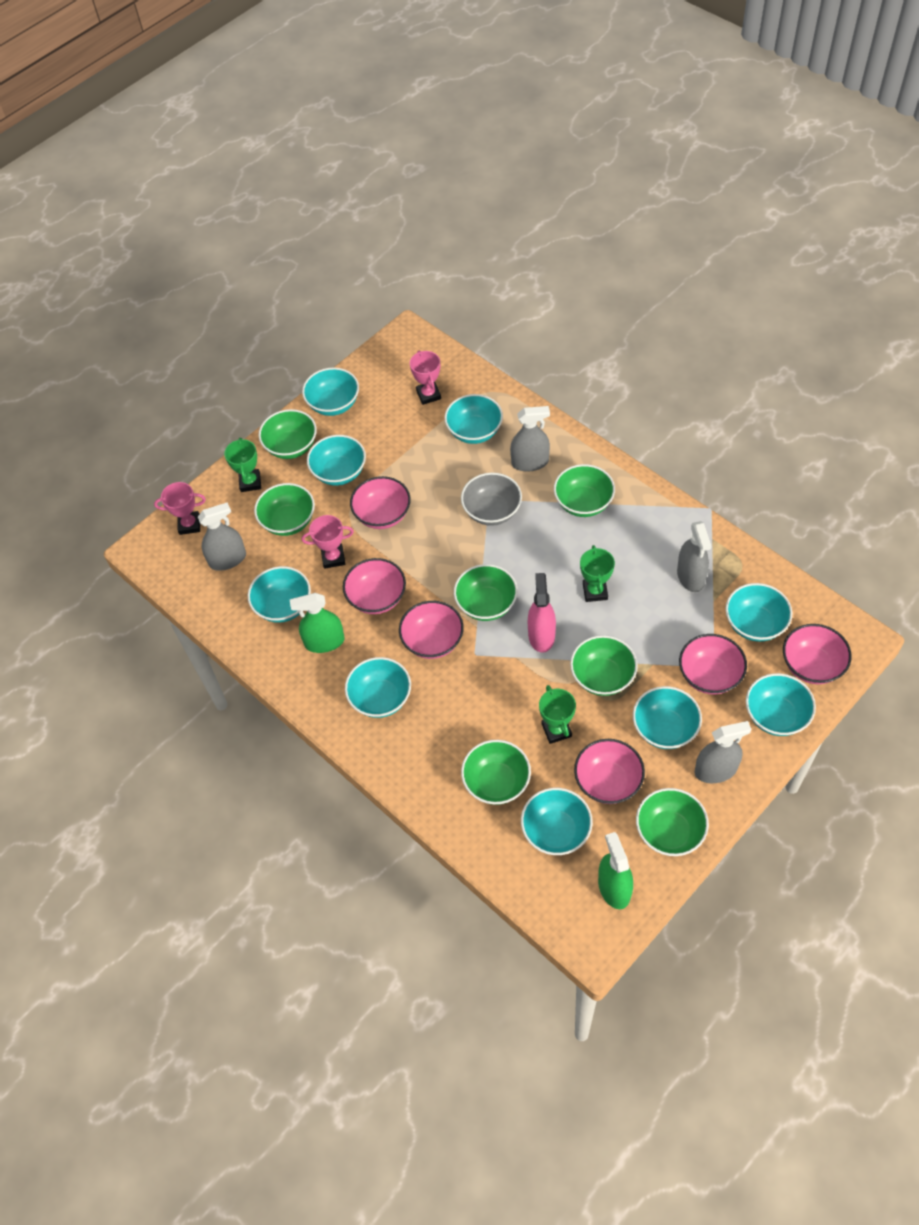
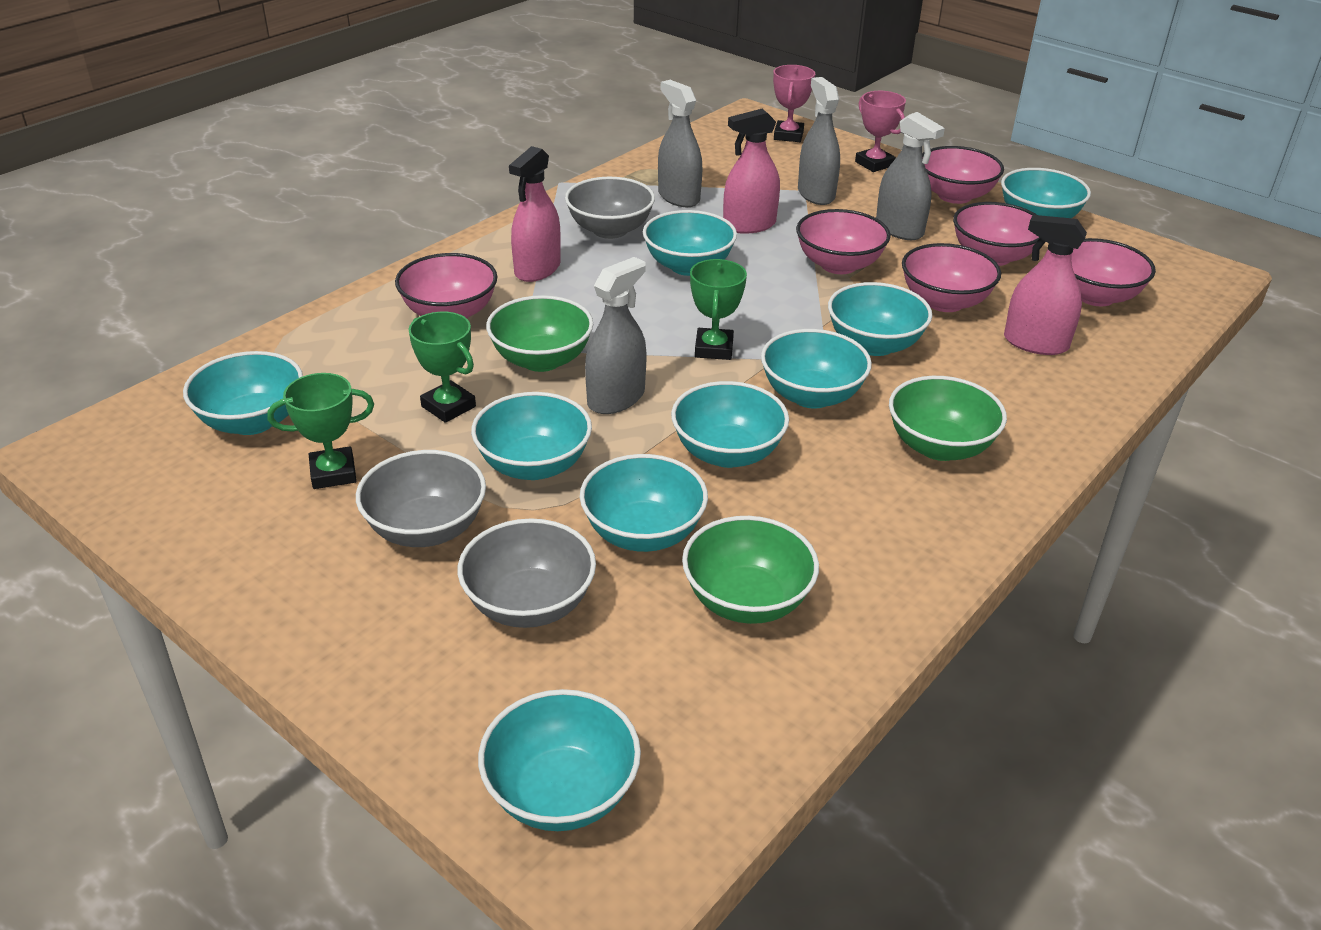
green bowl: [254,483,315,536] [259,409,317,459] [454,564,518,621] [461,740,531,805] [554,464,615,517] [570,635,638,696] [636,788,709,856] = 7 -> [486,295,593,372] [682,516,819,624] [889,376,1007,461] = 3
green spray bottle: [290,593,344,653] [598,832,633,909] = 2 -> none = 0
grey bowl: [461,473,522,526] = 1 -> [356,450,486,547] [458,518,596,628] [565,177,655,239] = 3
pink spray bottle: [528,573,556,653] = 1 -> [509,146,561,282] [723,109,780,234] [1004,215,1087,355] = 3
pink trophy: [154,482,206,535] [302,515,354,569] [410,350,441,405] = 3 -> [773,65,815,142] [855,91,906,172] = 2

